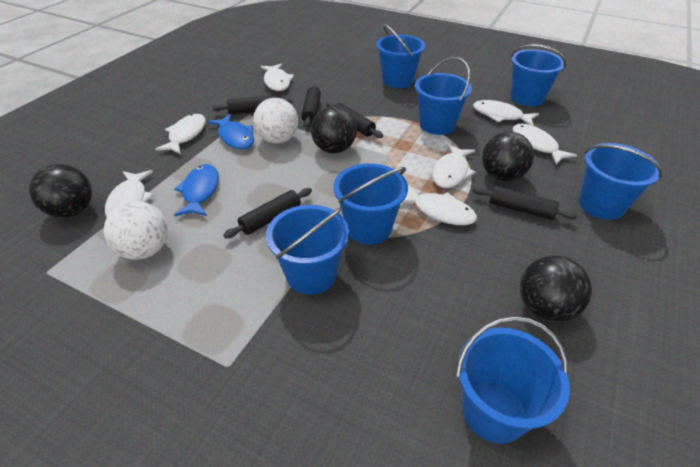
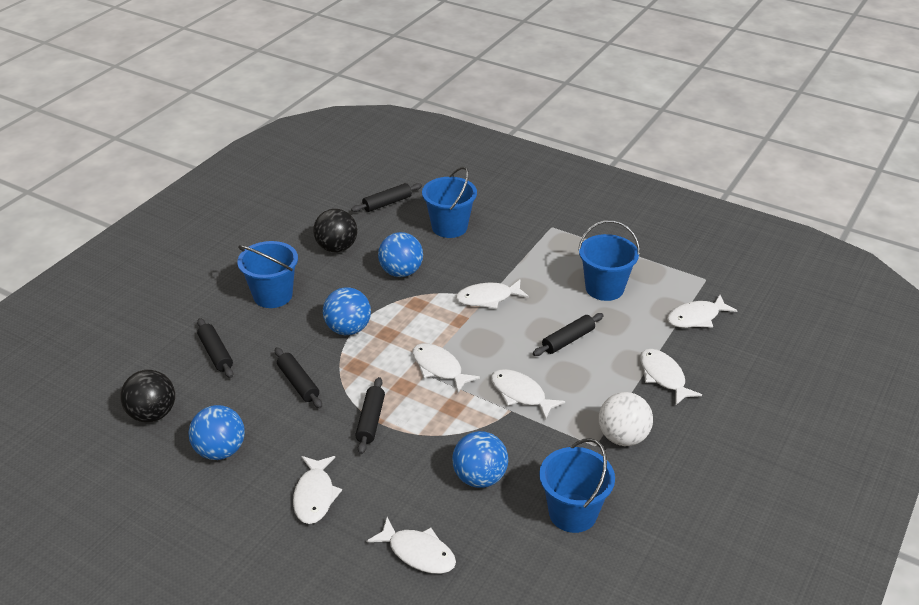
black ball: [29,164,92,218] [311,106,357,153] [482,132,534,181] [520,255,592,322] = 4 -> [120,370,175,423] [313,209,357,252] = 2
blue ball: none = 0 -> [189,405,245,460] [323,287,371,335] [378,232,423,277] [452,431,508,488] = 4
blue bucket: [266,205,349,295] [333,163,408,245] [376,24,425,88] [415,57,472,135] [456,316,570,444] [510,44,567,106] [579,143,663,220] = 7 -> [237,241,298,308] [422,167,477,238] [539,438,615,533] [578,220,640,301] = 4
blue fish: [174,164,219,216] [208,114,254,149] = 2 -> none = 0
white ball: [104,201,168,260] [253,98,298,144] = 2 -> [599,392,653,446] = 1

